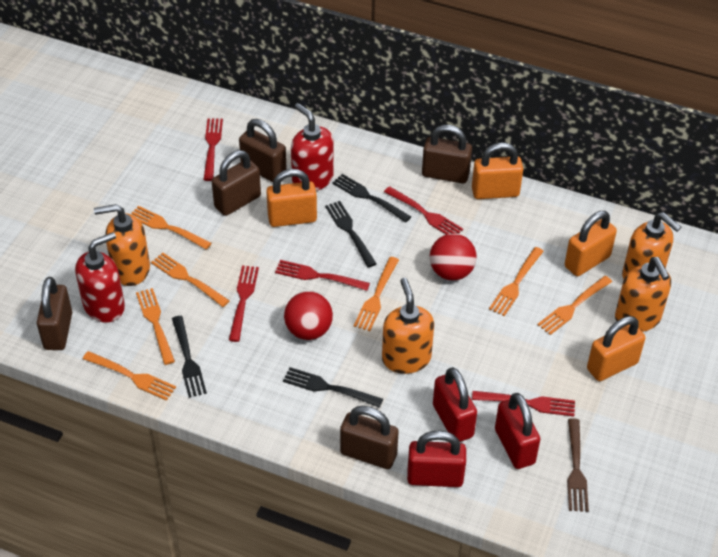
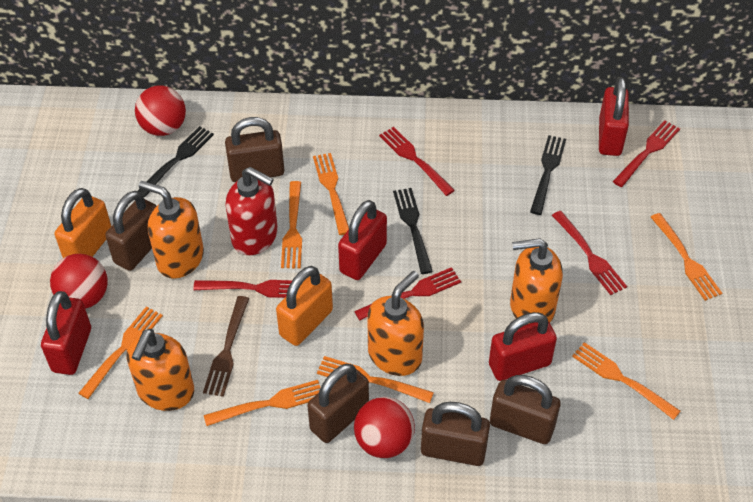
black fork: [172,316,207,398] [283,367,383,408] [325,201,377,267] [332,174,411,222] = 4 -> [138,126,214,197] [393,188,433,274] [530,135,566,215] = 3
orange padlock: [266,169,317,227] [472,142,523,199] [565,211,617,276] [587,316,645,381] = 4 -> [55,188,111,258] [276,266,333,346] = 2
red ball: [284,291,333,340] [430,234,477,281] = 2 -> [50,254,108,309] [135,86,186,136] [354,397,415,458] = 3
red padlock: [407,431,466,487] [433,367,477,442] [495,393,541,469] = 3 -> [41,291,91,375] [338,200,387,280] [489,312,557,381] [599,77,629,156] = 4
red soap dispenser: [75,232,125,322] [291,103,334,191] = 2 -> [225,167,278,255] = 1

